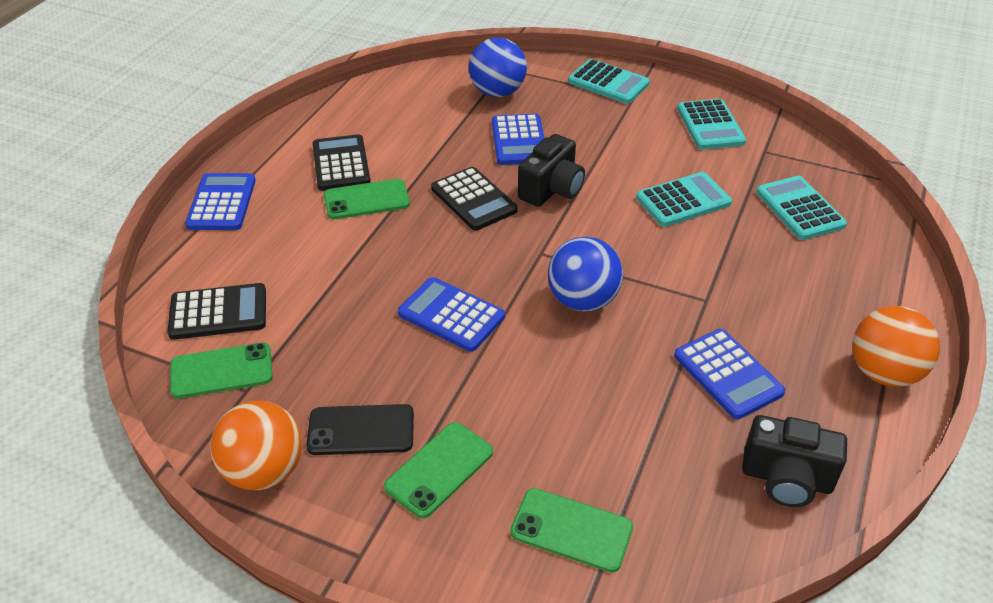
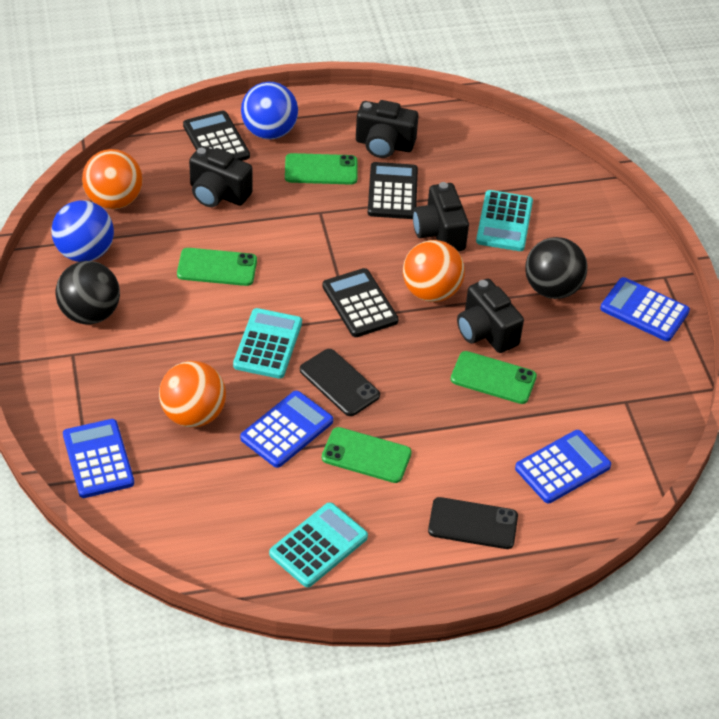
black ball: none = 0 -> [56,261,120,325] [525,237,587,299] = 2
black camera: [518,134,585,207] [742,415,847,507] = 2 -> [189,146,253,207] [356,100,418,158] [413,182,469,251] [457,279,524,353] = 4
black phone: [306,404,414,455] = 1 -> [300,349,380,416] [428,497,518,549] = 2
orange ball: [210,401,302,490] [853,306,940,387] = 2 -> [82,149,143,209] [159,361,226,428] [403,240,465,302] = 3
turquoise calculator: [568,59,650,104] [636,172,732,227] [677,99,746,149] [756,176,847,240] = 4 -> [233,308,302,379] [269,502,368,587] [476,190,533,251] = 3

